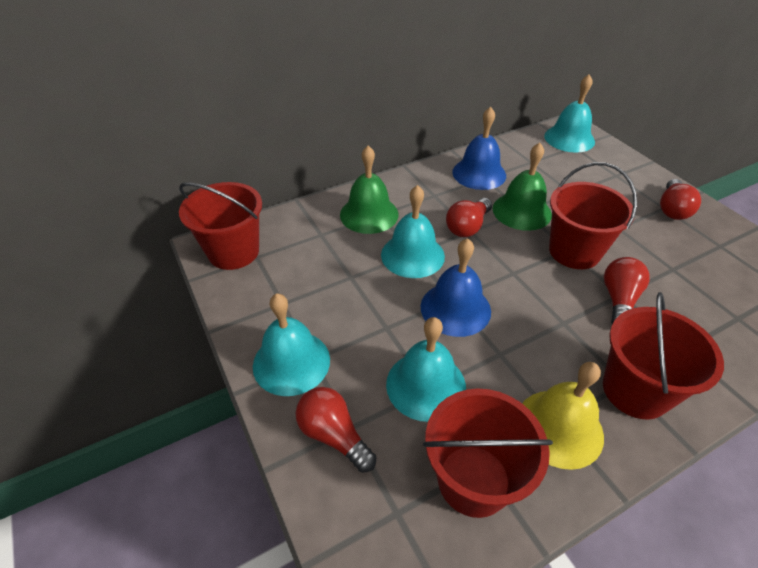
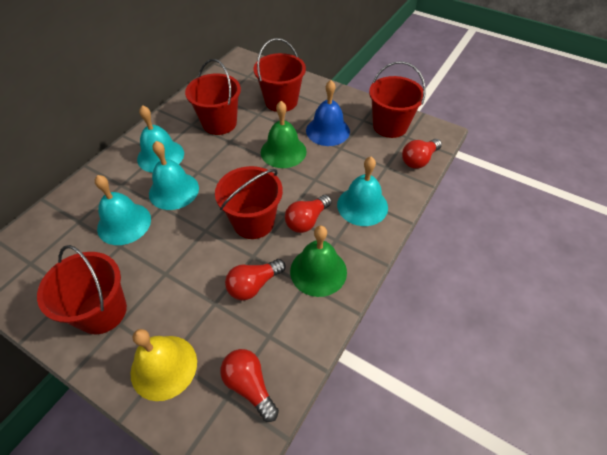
blue bell: [420,238,491,337] [452,107,506,190] = 2 -> [306,80,350,146] = 1
red bucket: [179,182,262,270] [423,388,553,518] [549,162,637,269] [603,292,724,420] = 4 -> [37,245,127,334] [185,59,241,135] [215,166,283,239] [253,38,306,112] [369,61,426,138] = 5

